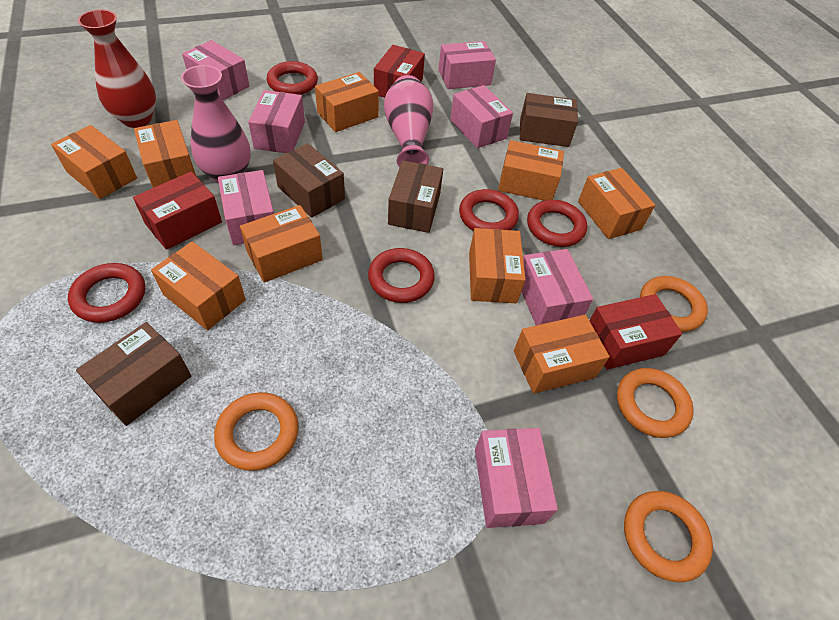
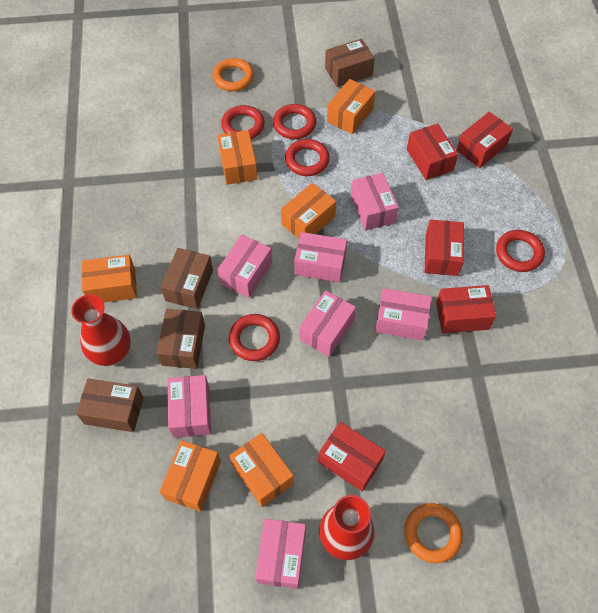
orange box: [51,125,137,199] [134,120,196,188] [151,241,246,330] [240,205,323,283] [315,72,379,132] [469,228,525,303] [498,140,564,201] [514,315,610,394] [578,168,655,239] = 9 -> [82,255,137,303] [160,440,221,512] [218,130,257,185] [229,433,294,507] [281,183,336,238] [327,79,375,134] = 6
orange ring: [214,392,298,471] [617,368,694,438] [624,491,713,582] [640,276,708,332] = 4 -> [212,58,254,91] [404,503,463,563] = 2
pink vase: [181,65,251,184] [384,75,434,167] = 2 -> none = 0
red box: [133,172,222,250] [374,45,425,98] [589,294,682,370] = 3 -> [318,422,386,492] [407,123,458,180] [425,219,464,276] [436,285,496,333] [457,112,513,168] = 5
red vase: [78,9,156,128] = 1 -> [71,294,131,366] [319,495,374,560] = 2

